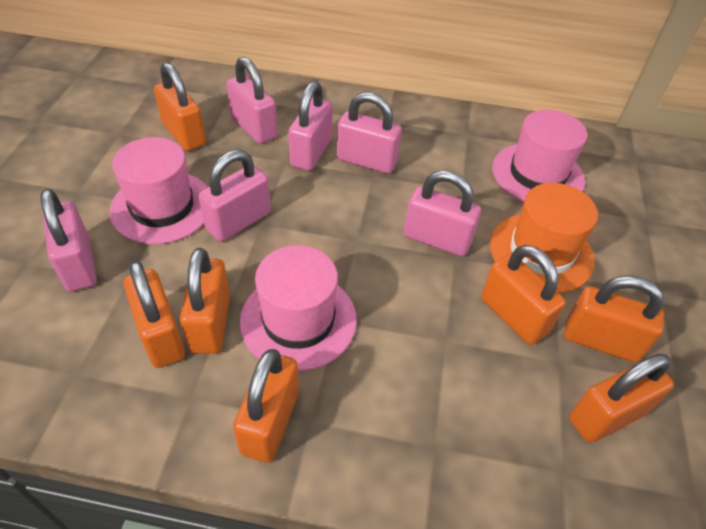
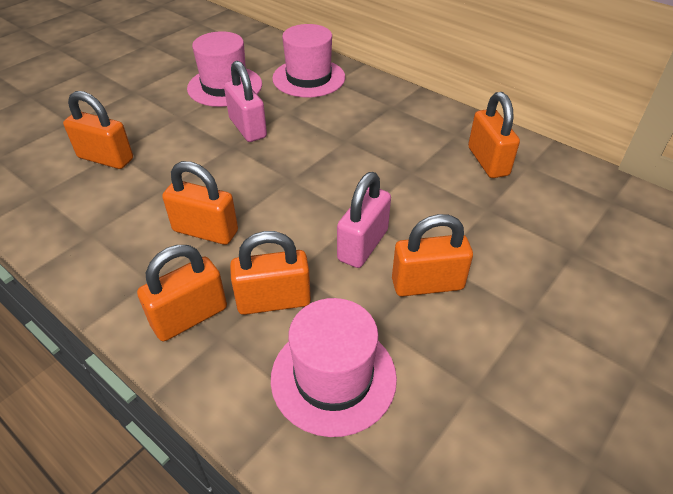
orange hat: [490,183,598,293] = 1 -> none = 0
orange padlock: [124,260,185,368] [154,62,206,151] [180,248,230,354] [233,349,299,463] [481,245,566,345] [564,276,664,362] [569,354,674,443] = 7 -> [63,91,133,169] [137,245,227,341] [162,161,238,245] [230,231,311,315] [392,214,473,297] [468,92,520,178] = 6
pink padlock: [41,189,97,292] [199,150,271,242] [226,57,278,144] [288,81,333,171] [337,92,402,174] [404,170,481,256] = 6 -> [224,61,267,142] [337,172,391,268] = 2

